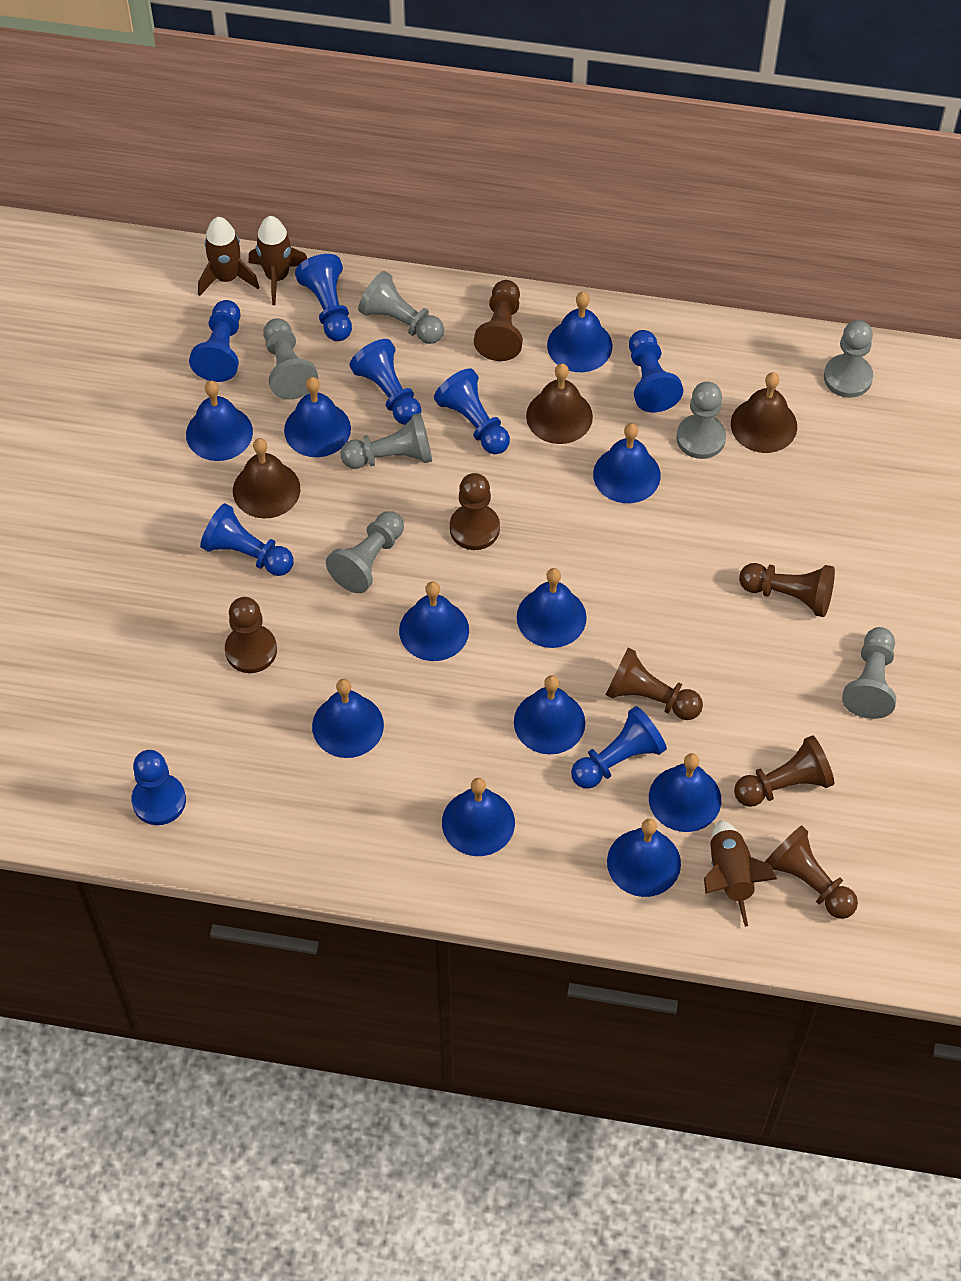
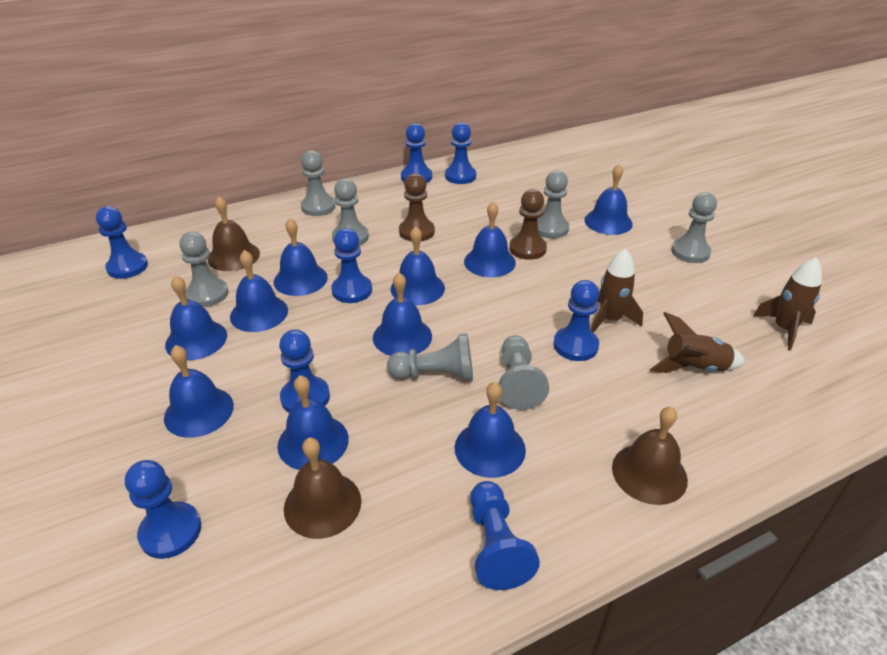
blue bell: [186,381,253,461] [284,377,351,457] [312,679,384,758] [399,581,469,661] [442,778,515,856] [514,675,585,755] [517,568,587,648] [547,292,612,372] [593,423,661,503] [607,819,681,897] [649,753,721,832] = 11 -> [164,345,234,438] [165,275,227,361] [230,250,288,332] [274,218,328,296] [277,375,349,470] [373,273,432,356] [391,226,445,305] [455,382,526,478] [464,201,516,277] [584,164,633,235] = 10
brown pawn: [225,597,277,673] [450,473,500,550] [474,280,523,361] [606,648,703,720] [734,735,834,807] [739,563,835,617] [765,825,858,919] = 7 -> [399,173,435,241] [509,189,547,260] = 2

